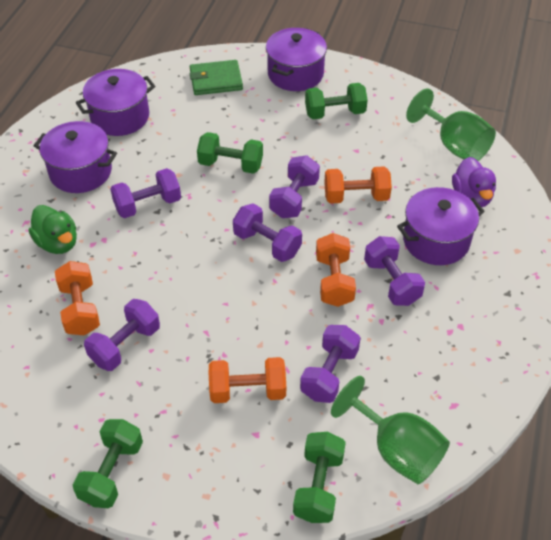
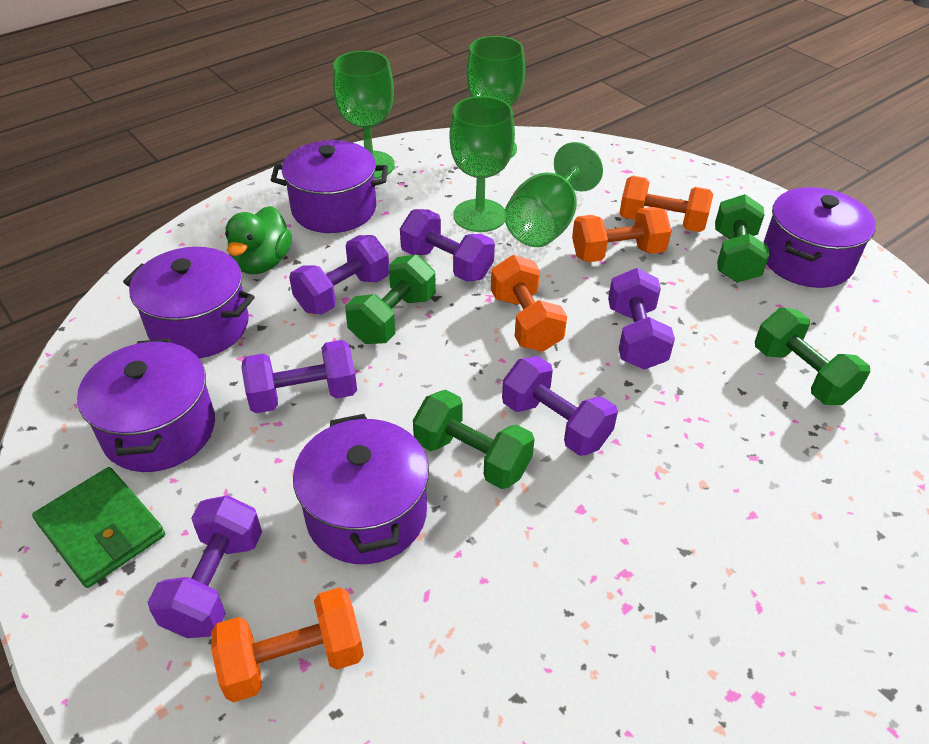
green goblet: [331,376,450,484] [406,88,496,161] = 2 -> [333,51,395,179] [450,96,515,232] [466,36,525,158] [504,142,603,247] = 4
purple duck: [452,157,496,207] = 1 -> none = 0
purple pot: [34,121,117,193] [76,69,155,136] [266,28,327,91] [397,187,485,265] = 4 -> [77,338,215,472] [123,247,255,359] [271,140,388,233] [293,414,429,564] [763,187,876,288] = 5

